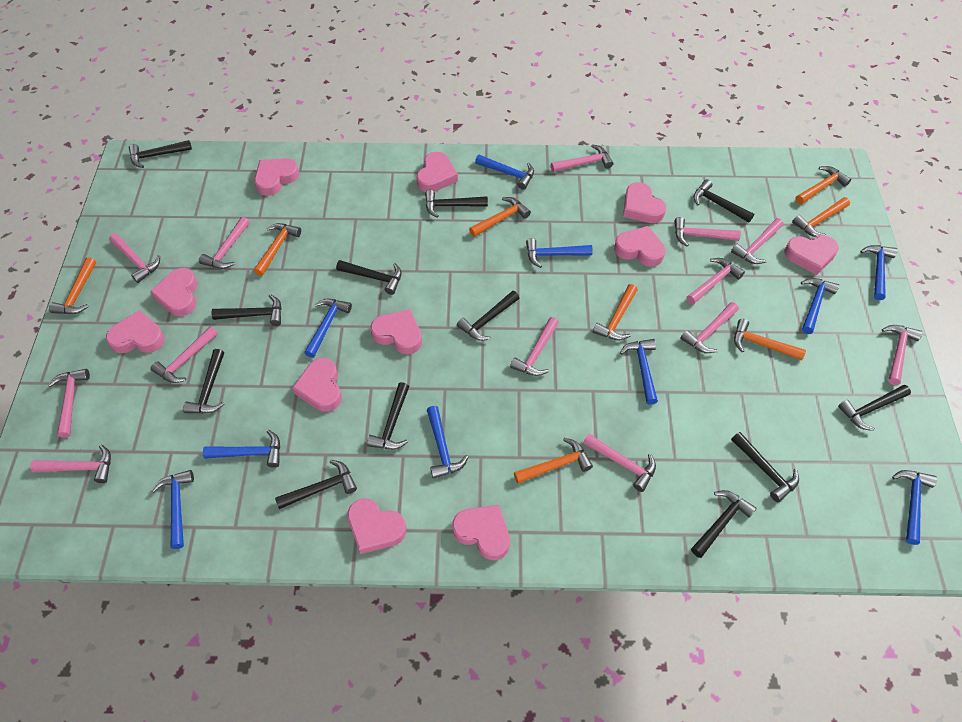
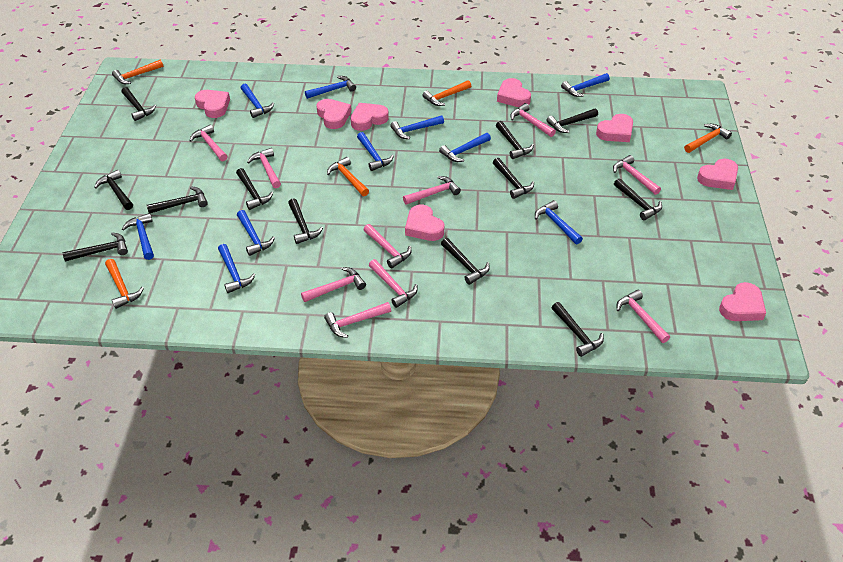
orange hammer: [49,257,96,314] [254,223,301,276] [469,197,531,237] [514,438,593,484] [593,284,638,340] [734,319,806,360] [792,197,850,237] [795,166,851,204] = 8 -> [105,259,144,309] [112,60,164,84] [327,157,369,196] [422,80,471,106] [684,124,732,153] = 5
pink hammer: [30,445,111,483] [48,369,90,438] [109,234,160,283] [150,326,218,383] [199,217,250,269] [510,317,559,376] [551,144,613,172] [583,434,656,492] [675,217,741,246] [680,302,739,353] [687,258,745,305] [731,218,784,264] [882,325,922,385] = 13 -> [189,125,227,161] [247,148,281,188] [301,267,366,302] [324,302,391,338] [364,224,411,268] [369,259,418,308] [403,176,461,205] [510,103,556,137] [613,155,661,195] [617,290,670,343] = 10
pink heart: [106,310,165,353] [150,268,198,316] [254,158,299,196] [292,358,342,412] [347,498,407,554] [371,309,422,354] [416,152,458,192] [452,505,510,560] [614,226,665,267] [623,182,666,223] [784,235,839,275] = 11 -> [195,90,230,118] [316,99,351,129] [351,103,389,131] [405,205,444,241] [497,78,531,107] [596,114,633,142] [697,159,738,190] [719,282,766,321] = 8

